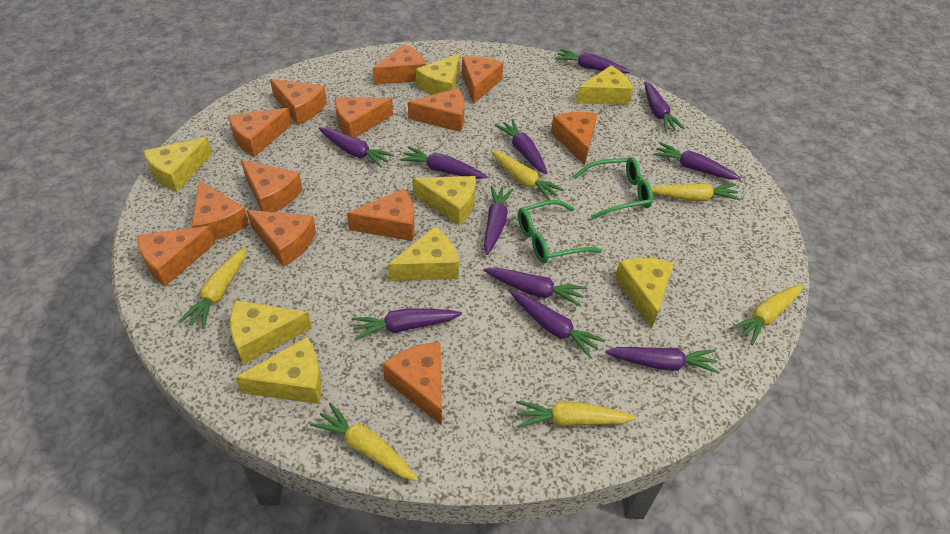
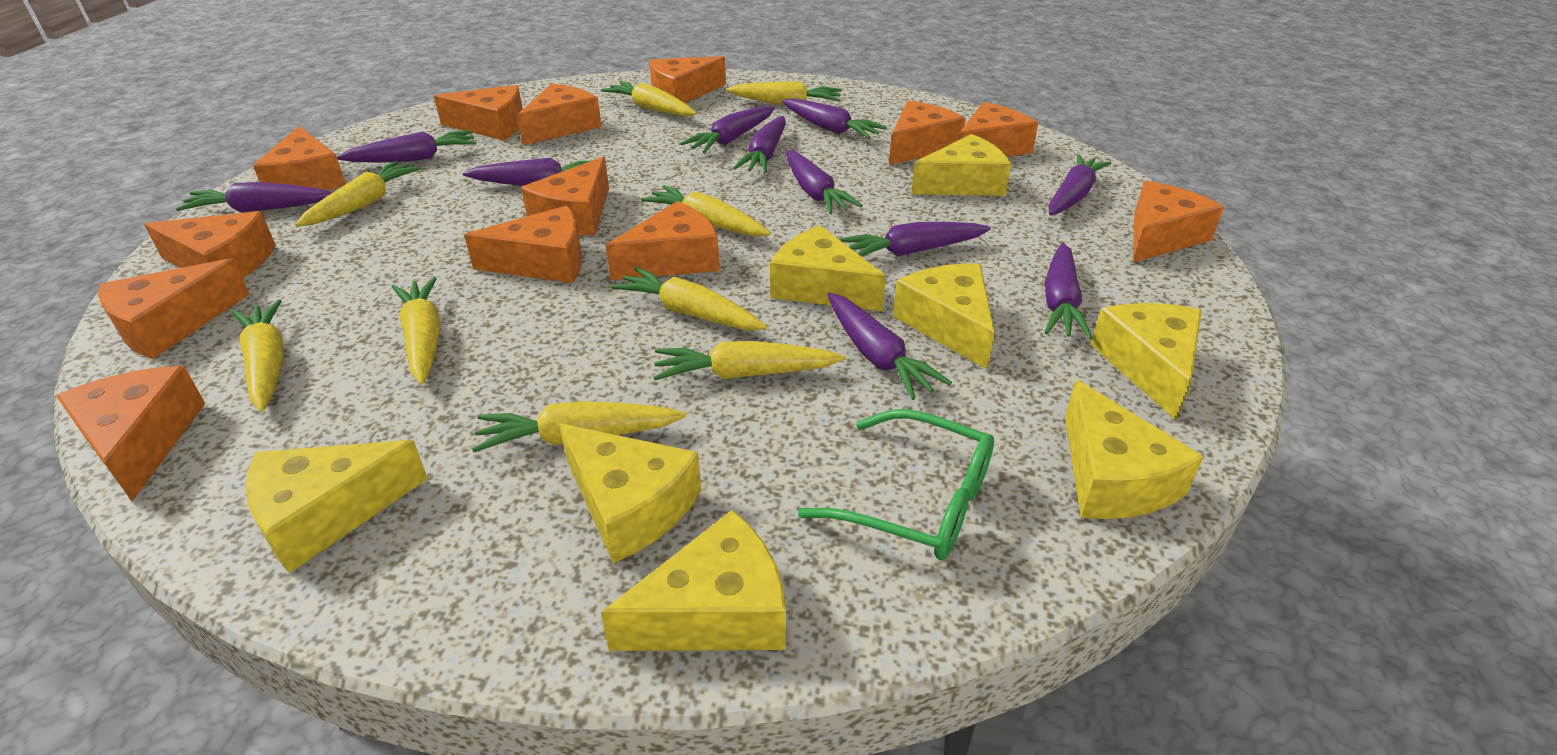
green glasses: [518,200,602,263] [573,157,653,219] = 2 -> [798,409,994,560] = 1
yellow carrot: [179,247,247,329] [310,402,418,481] [491,150,564,200] [516,401,636,428] [651,183,741,201] [730,284,803,345] = 6 -> [232,299,284,412] [295,161,422,227] [392,277,440,384] [472,401,686,452] [601,81,697,116] [611,267,767,330] [641,185,771,236] [653,341,845,380] [726,81,842,105] = 9

